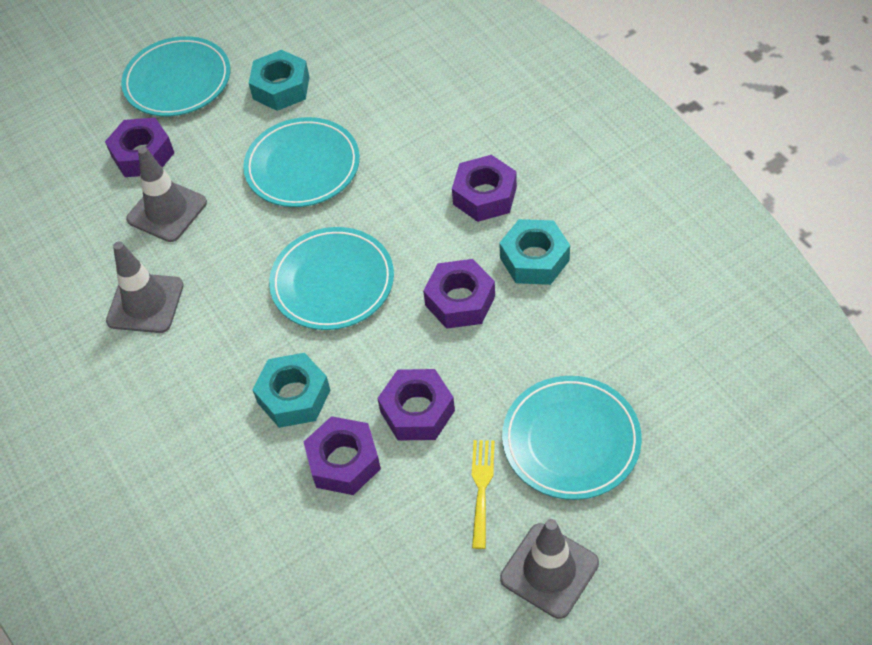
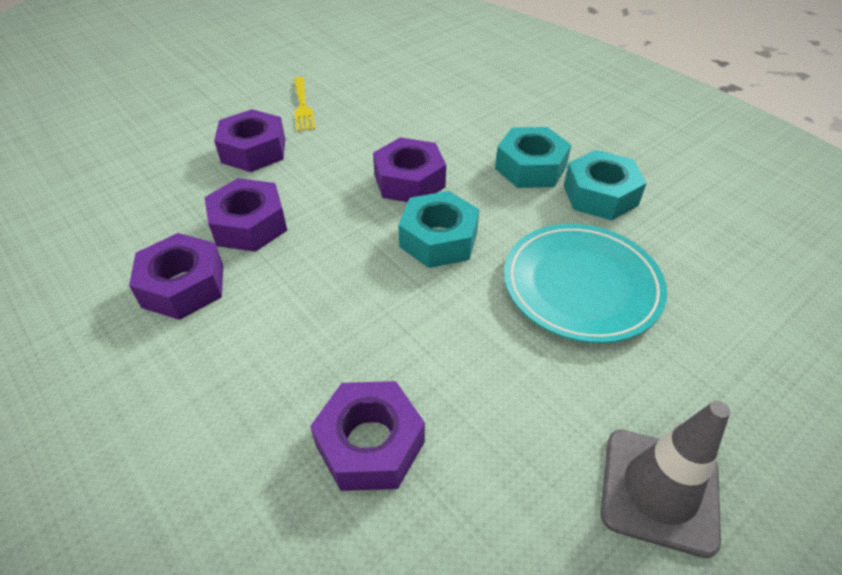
grey traffic cone: [106,241,184,333] [126,146,207,242] [500,519,599,619] = 3 -> [601,401,730,558] = 1
turquoise plate: [121,36,230,116] [243,117,360,207] [269,227,394,330] [502,376,642,500] = 4 -> [504,224,667,343] = 1

